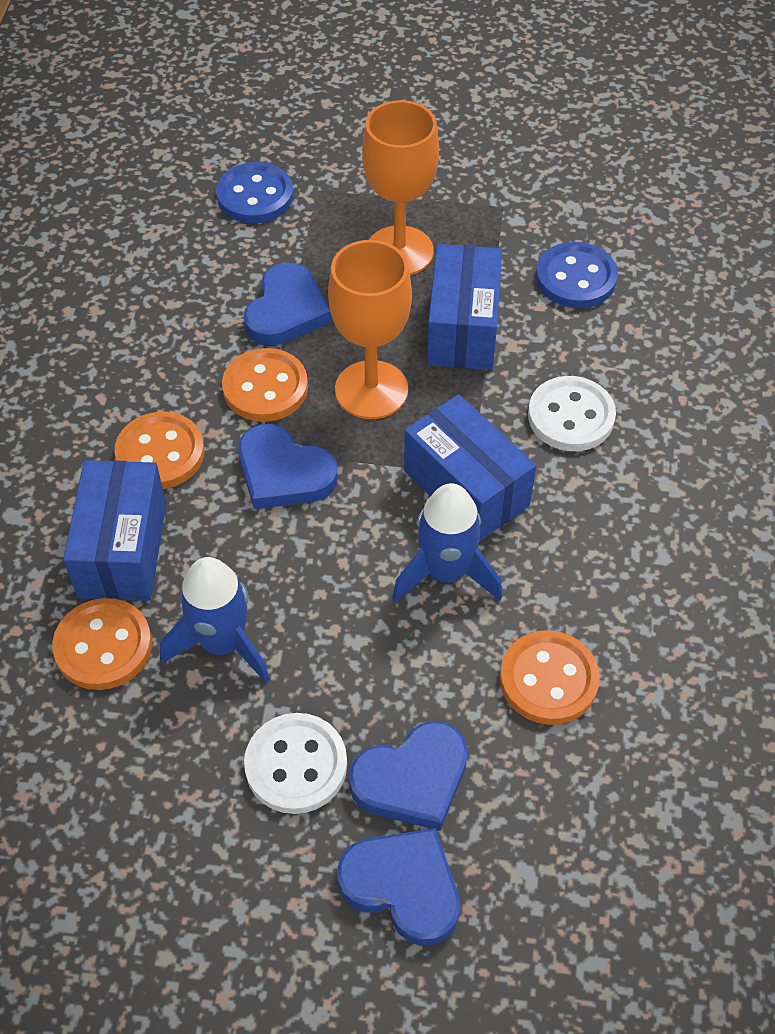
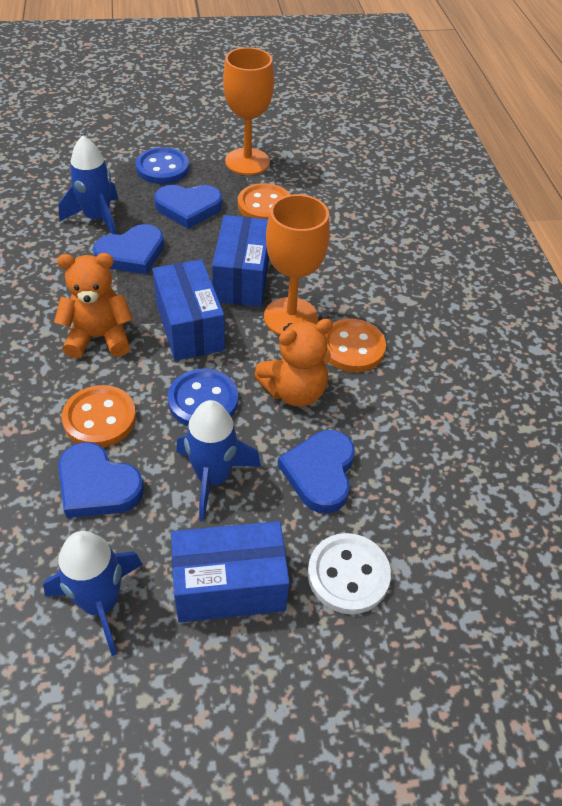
blue rocket: [159,557,270,683] [392,483,502,602] = 2 -> [43,531,143,656] [58,136,118,234] [176,400,261,521] = 3
orange button: [52,598,152,690] [114,411,204,489] [222,348,308,422] [500,630,600,725] = 4 -> [62,385,136,448] [238,183,291,219] [325,318,386,372] = 3
orange teddy bear: none = 0 -> [54,253,133,359] [254,319,333,406] = 2
white button: [244,713,347,814] [528,376,616,451] = 2 -> [308,533,391,614] = 1

